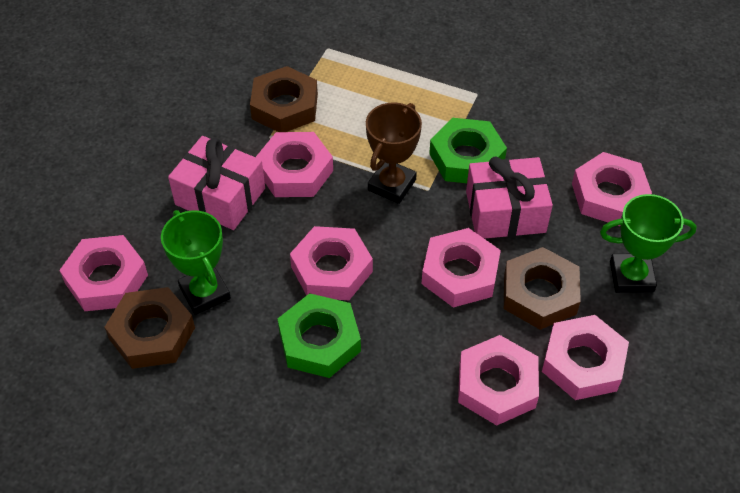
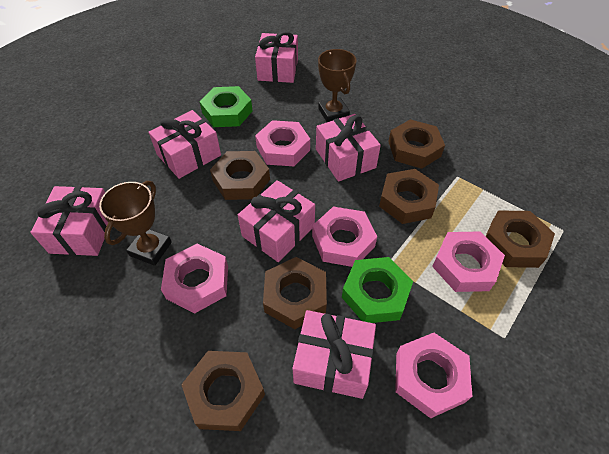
brown nut: [105,287,195,369] [250,66,318,132] [504,247,581,330] = 3 -> [181,351,265,431] [210,151,270,200] [263,257,327,329] [379,169,439,224] [388,119,445,169] [485,210,555,268] = 6
brown trophy: [366,102,422,204] = 1 -> [99,181,172,266] [318,49,357,122] = 2
green trophy: [161,210,231,315] [600,194,697,293] = 2 -> none = 0
pink gift: [168,136,265,230] [466,157,553,239] = 2 -> [30,186,108,256] [148,110,221,179] [238,180,315,262] [255,31,298,83] [292,310,376,399] [316,114,381,182] = 6
pink nut: [59,235,148,311] [256,132,333,197] [290,226,373,300] [422,228,501,307] [458,335,539,426] [542,315,629,400] [572,152,652,226] = 7 -> [161,244,228,313] [255,120,310,166] [312,207,377,267] [395,333,472,418] [432,231,505,292] = 5

